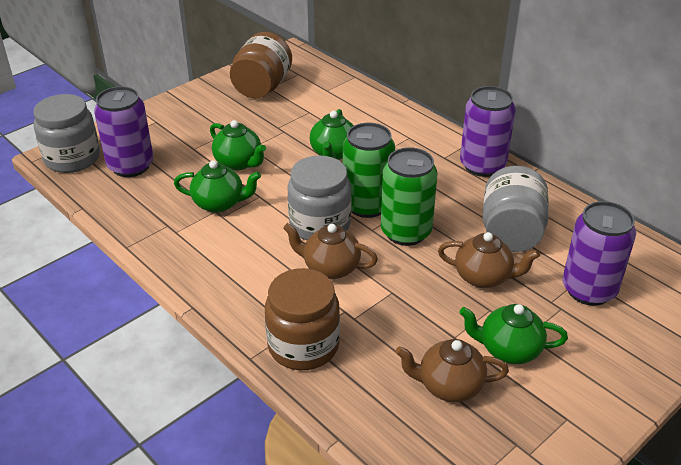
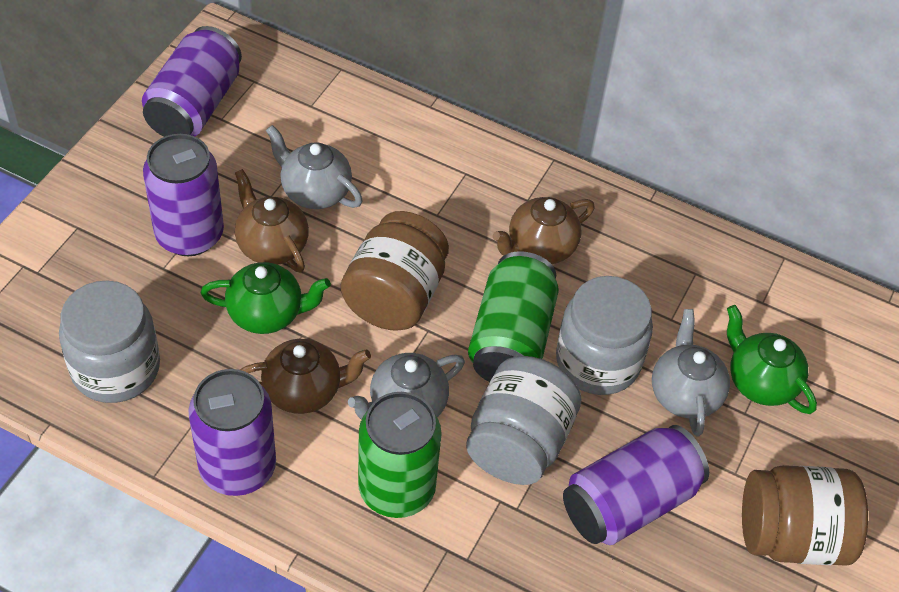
green teapot: [174,160,261,213] [210,120,266,170] [310,109,354,160] [459,304,568,364] = 4 -> [200,262,331,334] [727,305,817,414] = 2
grey teapot: none = 0 -> [266,125,362,209] [348,353,465,419] [652,309,730,436] = 3
purple can: [94,86,154,177] [460,86,516,177] [562,201,636,306] = 3 -> [142,26,242,137] [143,134,224,256] [189,369,276,496] [563,425,709,545] = 4

